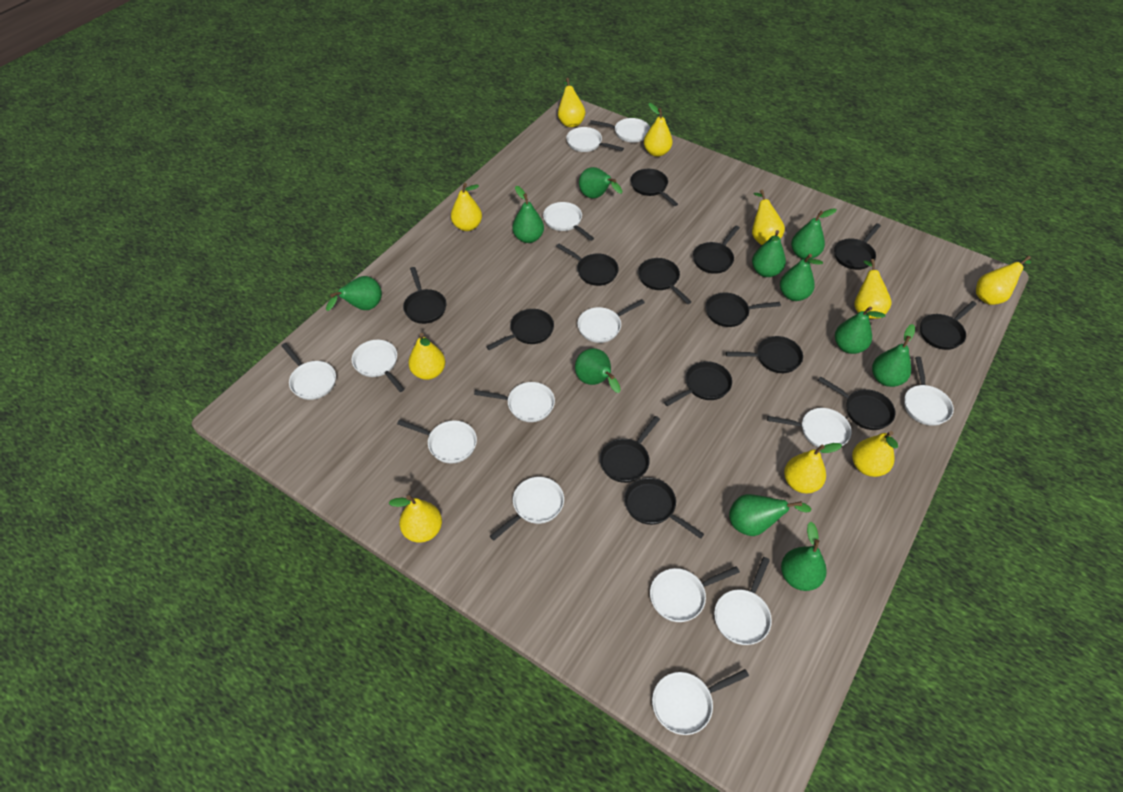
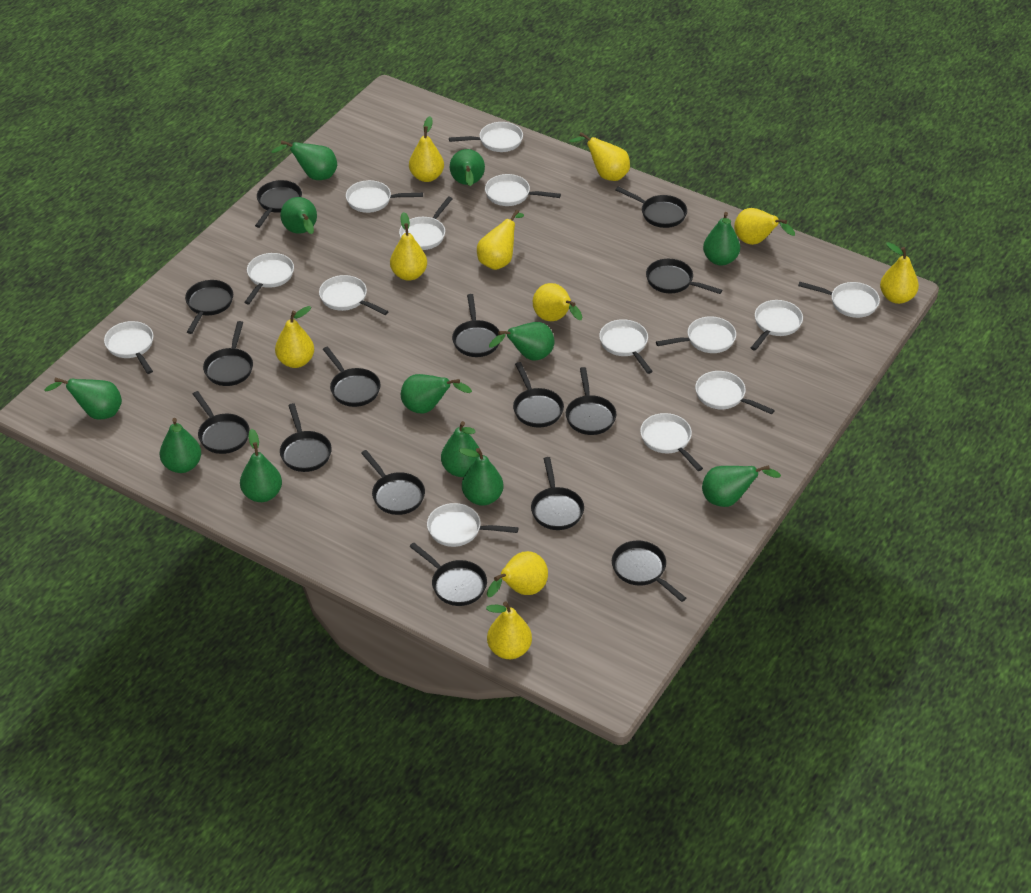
black pan: [403,267,446,324] [486,309,554,350] [556,244,619,286] [600,416,660,483] [624,478,704,539] [631,169,678,206] [638,258,692,304] [664,361,732,406] [693,225,740,274] [706,293,781,327] [726,336,803,373] [818,377,895,430] [834,223,881,270] [920,301,977,350] = 14 -> [185,280,233,334] [193,391,250,454] [203,321,253,386] [255,180,302,228] [280,403,332,472] [323,346,381,407] [361,450,425,515] [409,542,487,606] [452,294,499,357] [513,362,564,428] [531,457,584,530] [566,367,616,435] [612,540,686,602] [616,187,687,228] [646,259,722,294] = 15
green pear: [326,276,382,311] [512,186,544,243] [575,348,621,393] [579,167,623,198] [729,494,812,536] [752,230,786,277] [780,254,823,301] [781,522,827,591] [791,208,837,259] [835,306,886,354] [872,324,915,387] = 11 -> [45,378,122,420] [160,418,201,473] [240,429,282,502] [271,140,337,180] [280,197,317,234] [401,374,472,414] [441,421,480,477] [450,149,485,186] [459,448,503,506] [489,322,554,361] [702,465,781,507] [703,212,740,265] = 12

